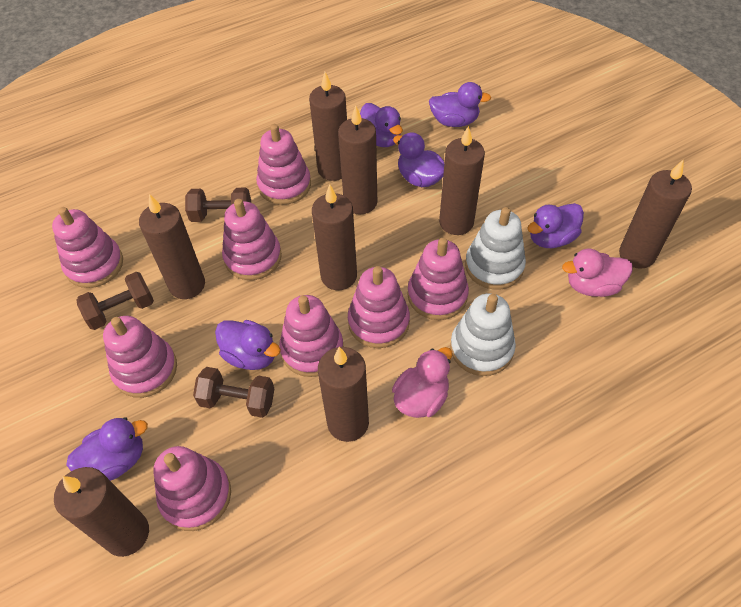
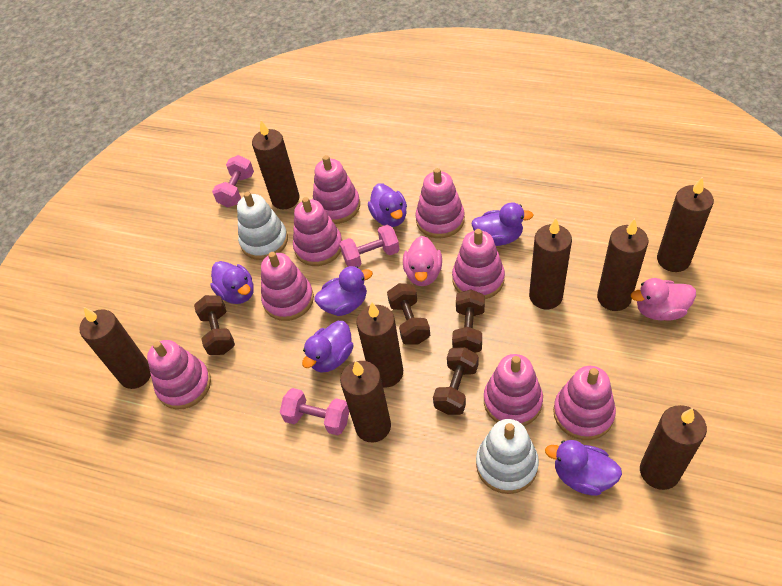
brown dumbbell: [76,272,154,330] [185,188,251,222] [193,367,274,418] = 3 -> [194,295,235,355] [387,283,430,345] [433,347,478,415] [452,289,485,353] = 4
pink dumbbell: none = 0 -> [212,155,254,207] [280,388,349,435] [340,225,400,267] = 3

